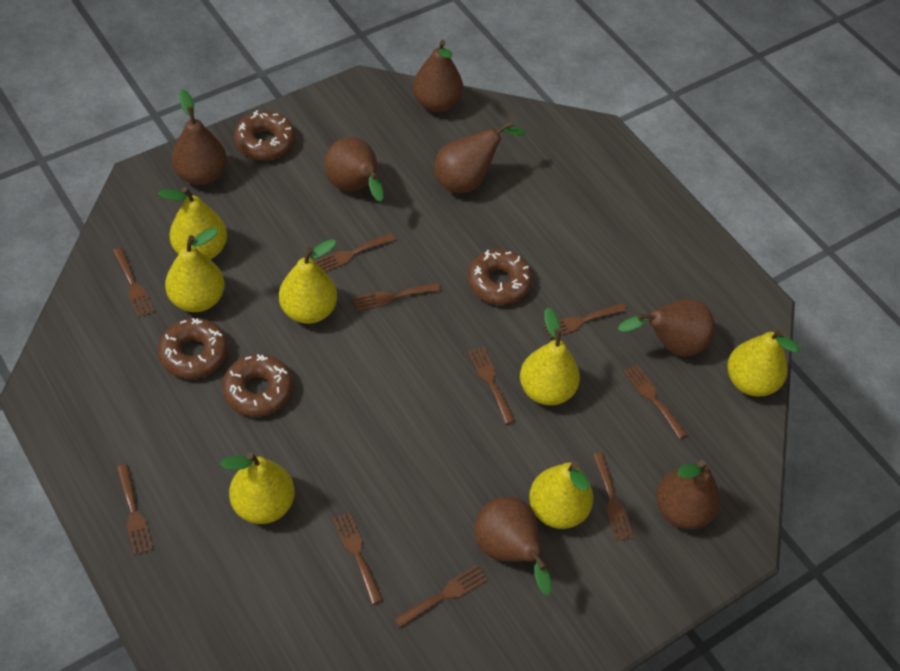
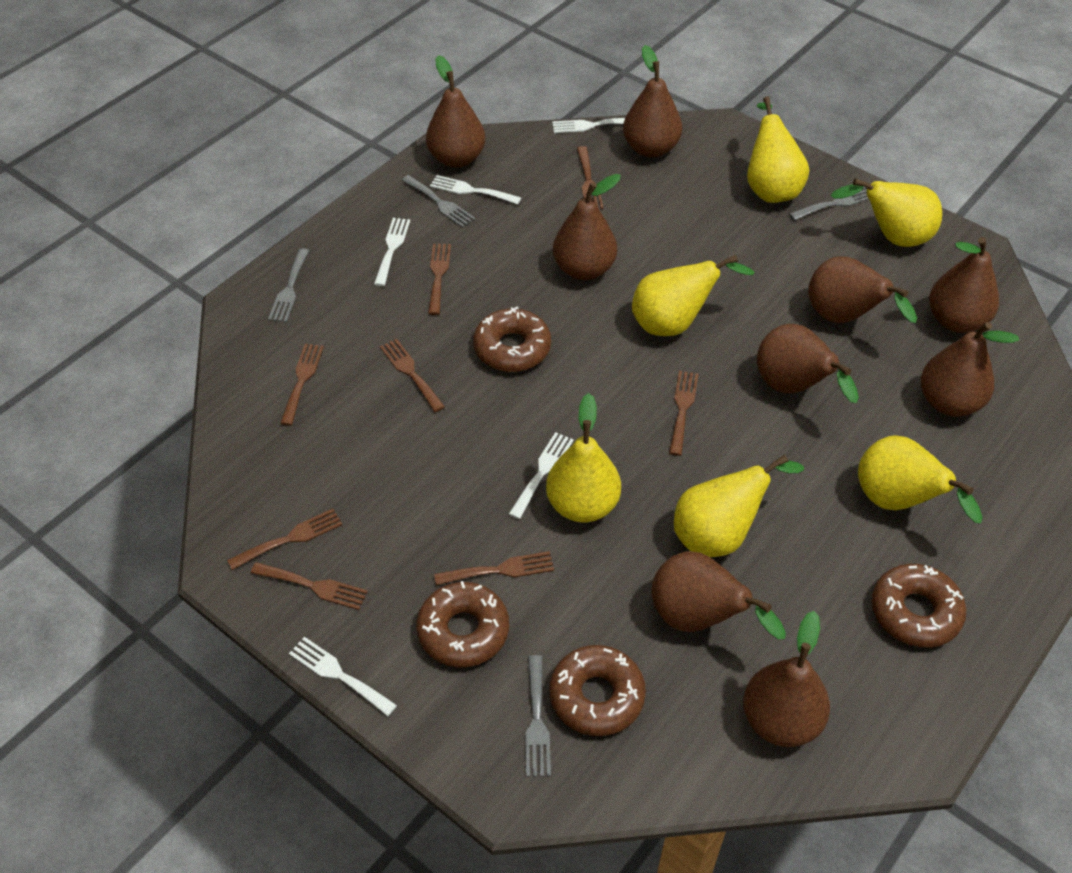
brown fork: [113,247,155,317] [117,464,153,556] [314,233,396,272] [333,512,383,604] [353,283,441,311] [394,565,488,628] [468,347,515,424] [543,303,627,339] [593,452,634,541] [623,365,688,439] = 10 -> [227,509,342,570] [251,562,368,610] [280,344,324,426] [380,339,445,412] [428,244,451,315] [434,551,554,585] [577,146,603,209] [669,371,698,456] = 8
brown pear: [172,89,227,185] [324,137,384,202] [413,40,463,112] [434,121,525,193] [474,497,552,596] [618,299,715,357] [656,460,720,529] = 7 -> [426,55,485,168] [553,174,621,280] [623,45,682,157] [651,551,786,640] [743,611,830,747] [757,324,859,403] [808,256,917,323] [921,322,1019,416] [929,237,999,333] = 9
grey fork: none = 0 -> [268,248,309,322] [402,175,475,228] [525,655,551,777] [789,187,869,221] = 4
white fork: none = 0 -> [289,637,397,716] [374,218,410,286] [430,175,521,204] [509,432,574,519] [552,118,625,133] = 5
yellow pear: [158,187,227,260] [165,228,225,312] [220,453,295,524] [279,239,337,324] [520,307,580,405] [529,462,593,529] [727,328,800,396] = 7 -> [546,393,621,523] [632,255,755,336] [674,454,804,557] [747,96,809,203] [831,178,942,247] [858,435,983,524] = 6

